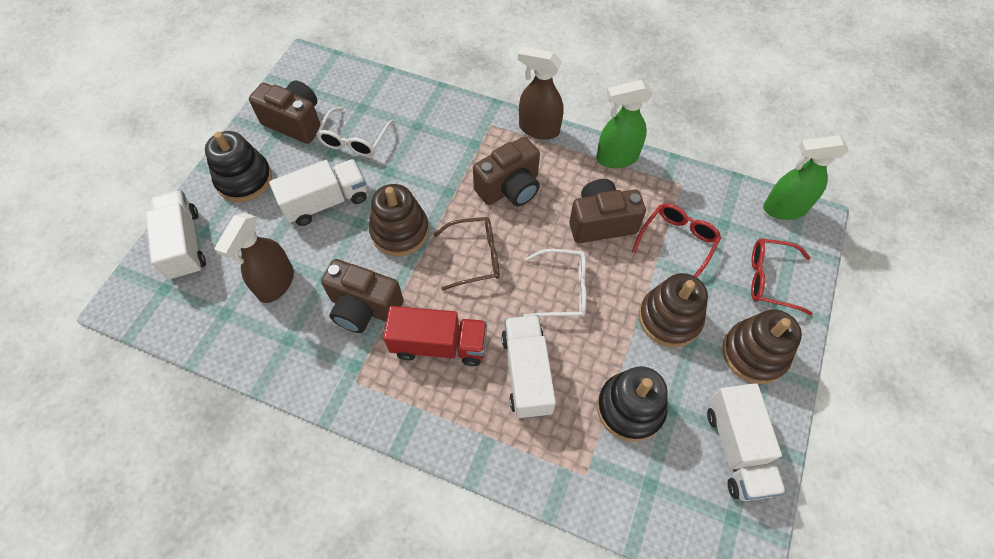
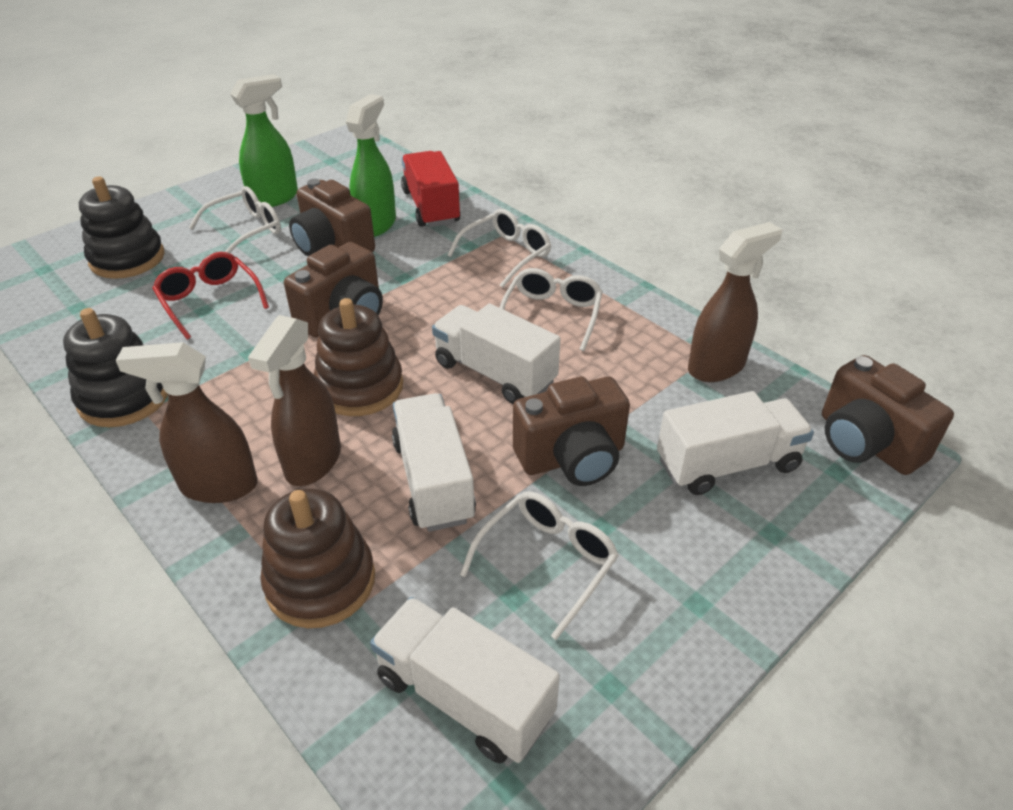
brown glasses: [434,217,500,290] = 1 -> none = 0
brown spray bottle: [214,213,294,303] [518,47,564,140] = 2 -> [116,342,258,503] [248,315,341,486] [688,222,782,382] = 3
brown stacking toy: [369,184,429,256] [639,273,708,347] [722,309,802,384] = 3 -> [260,488,375,628] [314,298,403,416] = 2
red glasses: [632,203,721,277] [751,238,813,315] = 2 -> [152,252,269,339] = 1
white glasses: [316,107,394,157] [523,249,587,317] = 2 -> [189,186,281,253] [447,209,552,288] [460,491,619,640] [500,268,603,351] = 4

